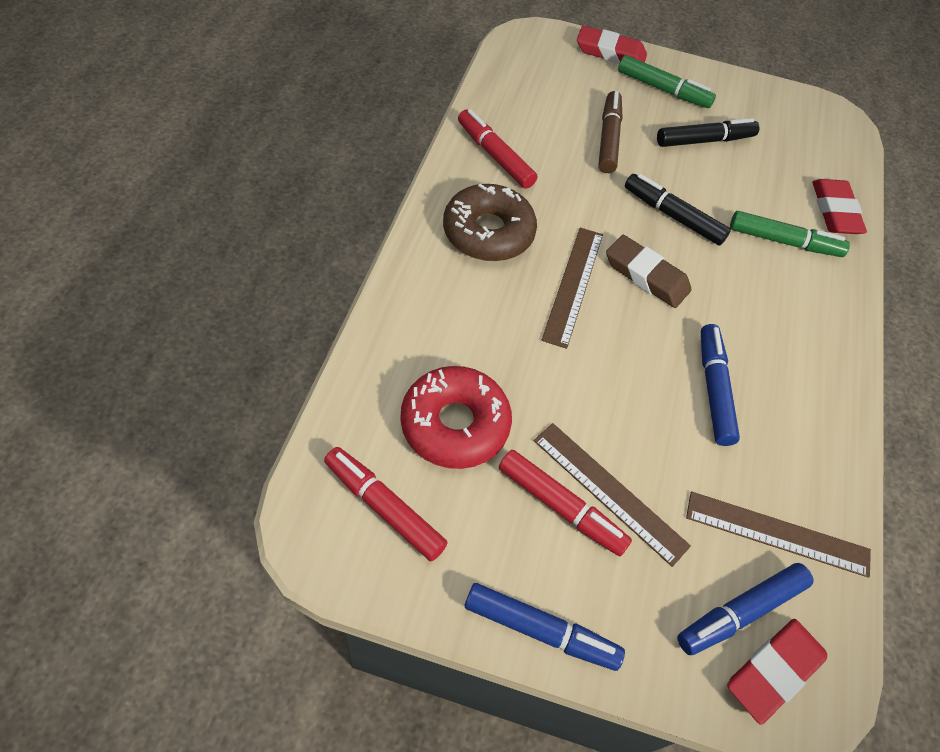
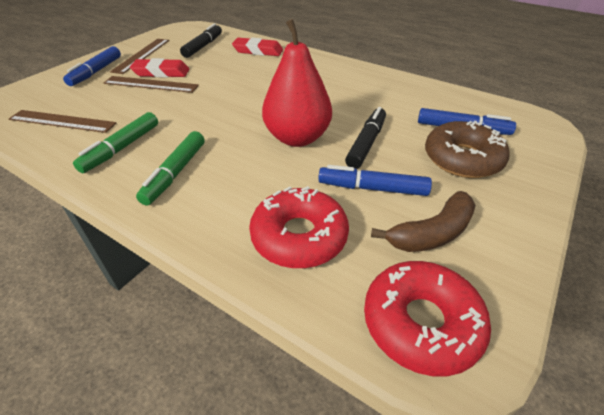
brown banana: none = 0 -> [371,191,476,252] = 1
brown eraser: [606,235,691,308] = 1 -> none = 0
brown marker: [598,91,623,173] = 1 -> none = 0
red donut: [400,366,512,469] = 1 -> [249,186,349,268] [364,261,491,376] = 2
red eraser: [577,26,647,64] [727,619,827,725] [812,179,867,234] = 3 -> [130,58,189,77] [232,38,283,56] = 2
red marker: [324,447,447,561] [458,109,537,189] [499,450,632,556] = 3 -> none = 0
red pear: none = 0 -> [262,19,332,147] = 1

